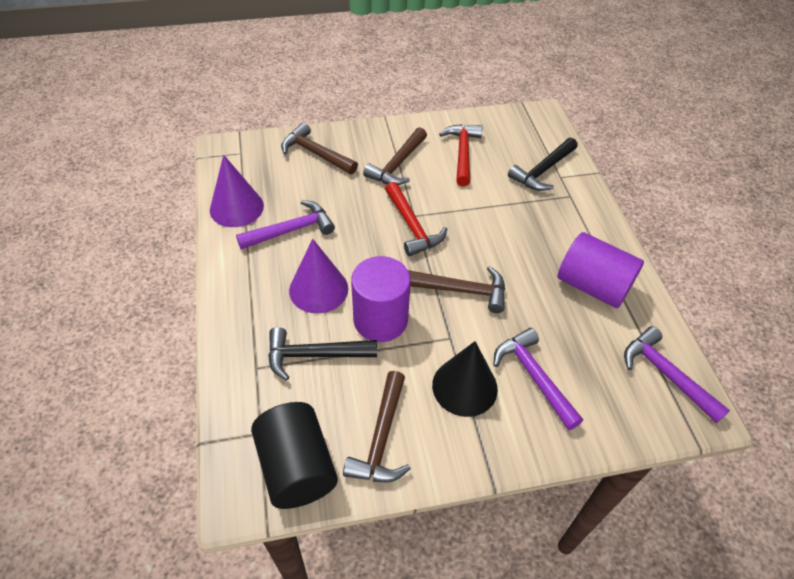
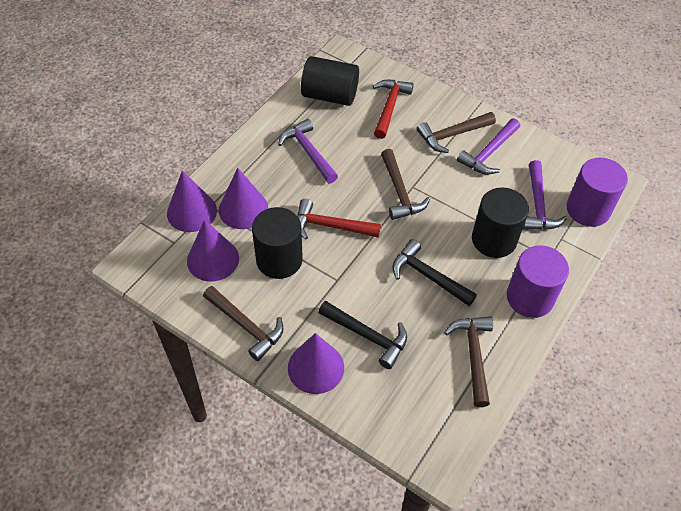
black cone: [432,341,498,417] = 1 -> none = 0
black cylinder: [251,402,338,509] = 1 -> [252,207,303,279] [301,56,359,106] [472,187,529,258] = 3
purple cone: [210,155,264,227] [289,239,348,314] = 2 -> [167,170,217,232] [187,220,239,282] [219,168,268,229] [288,333,344,394] = 4

